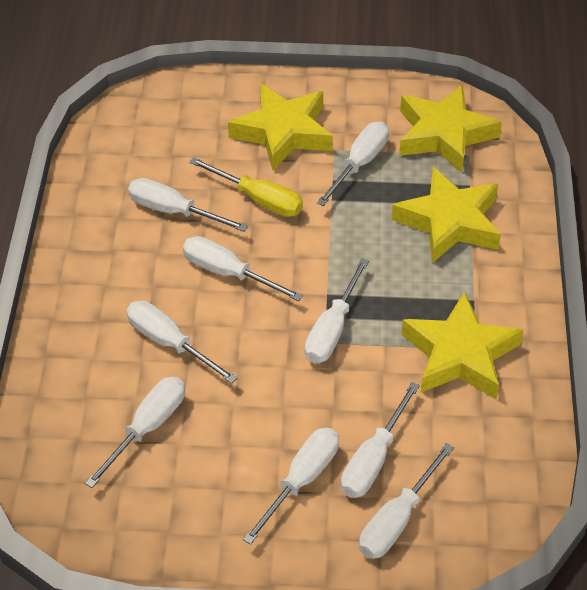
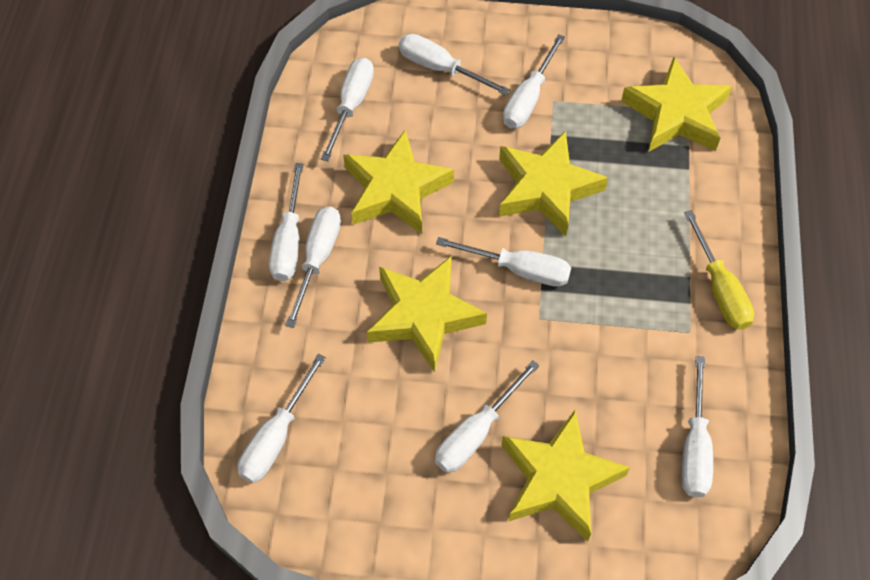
yellow star: [228,83,333,171] [392,167,501,263] [399,85,502,173] [401,292,523,399] = 4 -> [343,129,454,234] [367,256,487,372] [499,131,608,237] [502,410,630,541] [621,57,732,152] = 5

